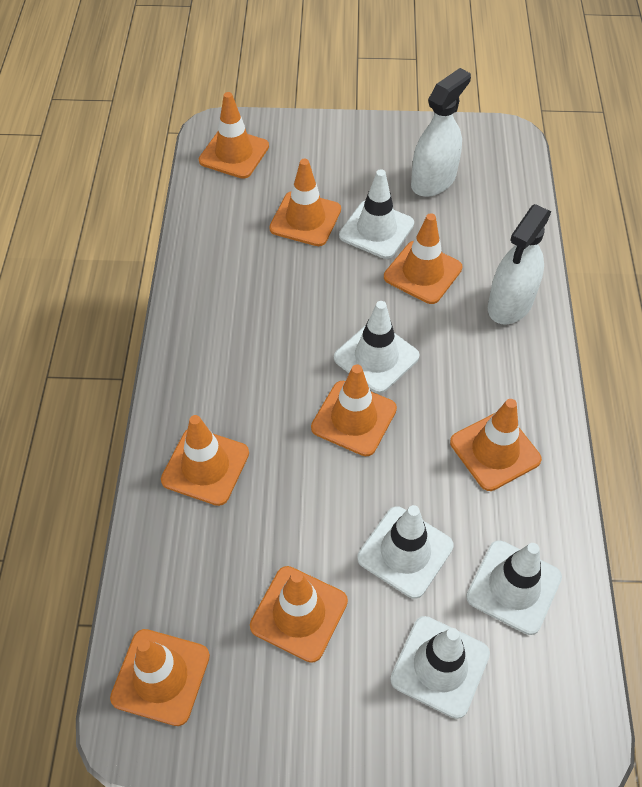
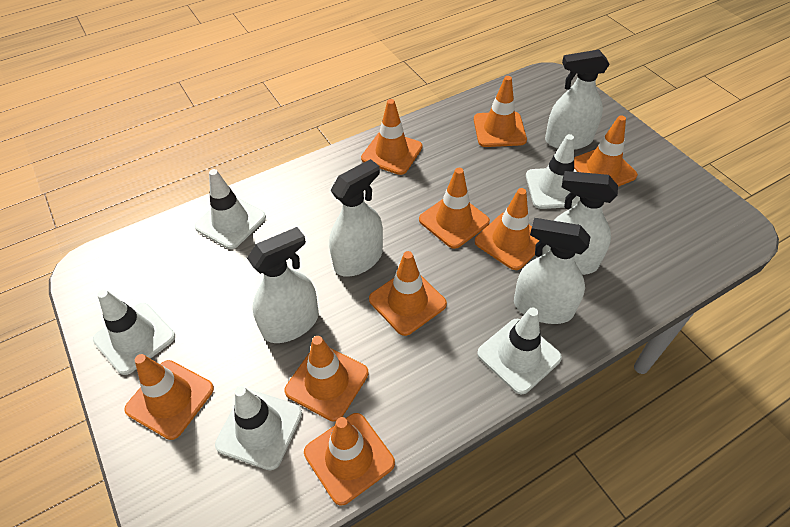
orange traffic cone: [110,629,210,726] [161,415,249,506] [199,92,269,179] [250,566,348,663] [269,159,341,246] [311,365,397,456] [384,213,462,304] [450,399,542,491] = 8 -> [124,354,214,440] [284,336,368,422] [304,413,395,505] [361,99,422,175] [369,251,447,336] [419,168,490,249] [474,76,527,147] [475,188,539,270] [574,115,638,187] = 9
white spray bottle: [411,68,471,197] [488,204,551,325] = 2 -> [247,227,319,343] [329,159,383,277] [514,218,590,324] [542,171,618,275] [545,50,610,150] = 5

